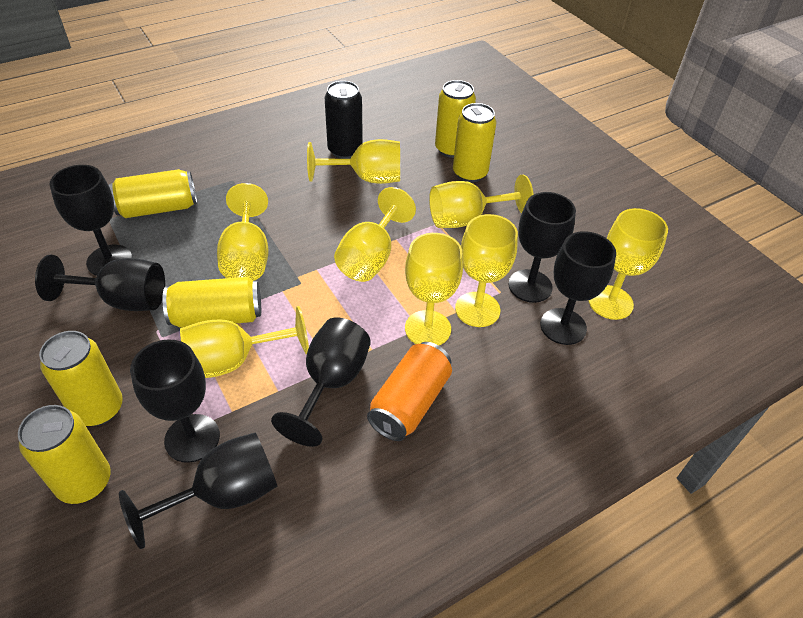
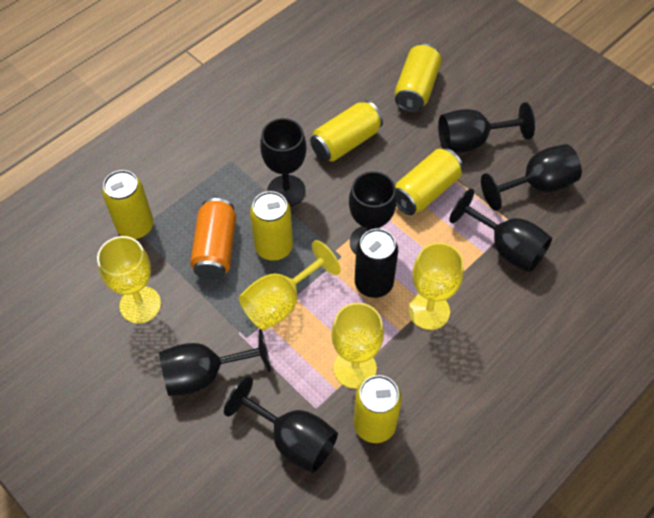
yellow goblet: [180,306,309,378] [217,183,269,281] [307,139,400,184] [334,187,416,282] [405,233,463,345] [429,175,534,228] [455,214,518,327] [588,208,668,320] = 8 -> [97,236,161,324] [239,240,341,331] [331,303,384,389] [409,243,464,330] = 4

